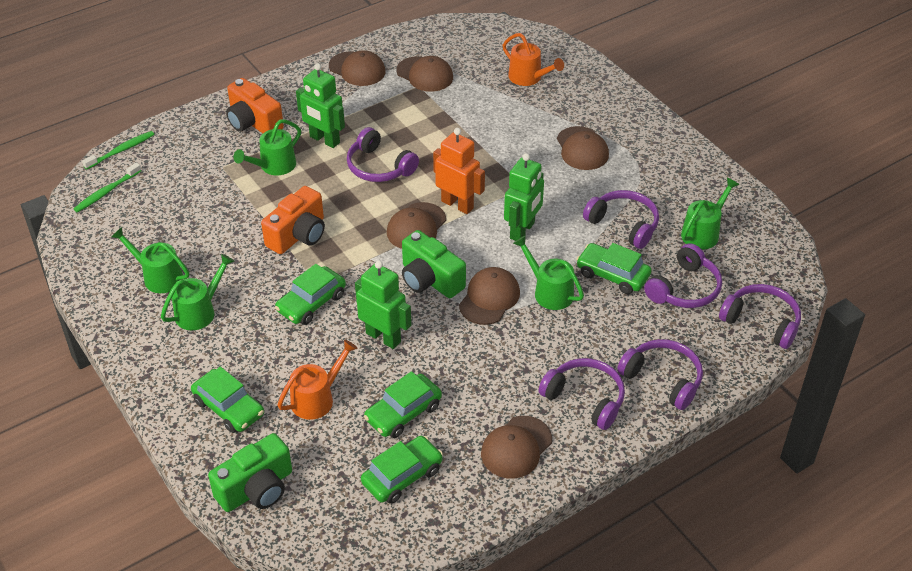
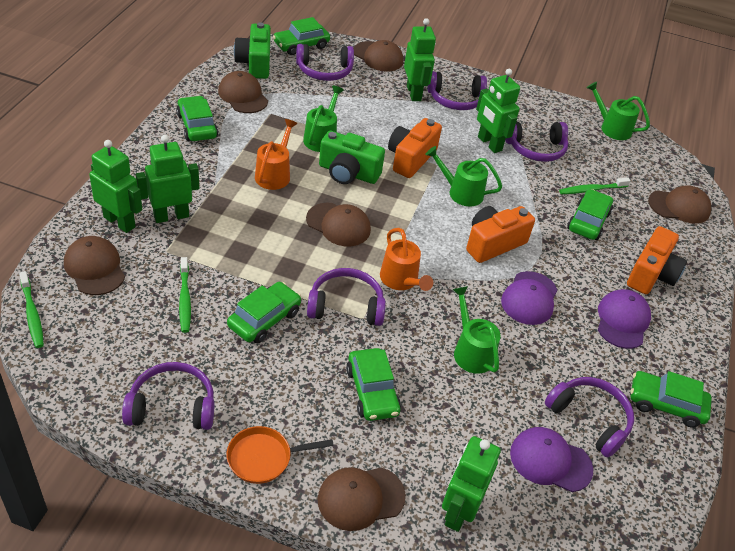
green car: [191,367,264,433] [275,264,346,325] [361,436,443,504] [364,371,442,438] [576,243,651,294] = 5 -> [176,96,218,141] [227,282,301,344] [273,17,330,55] [346,348,401,421] [567,189,613,240] [630,371,712,427] = 6
green robot: [296,63,345,148] [355,260,411,349] [504,153,544,241] = 3 -> [89,140,142,233] [136,135,199,223] [404,18,436,101] [442,436,501,532] [476,69,520,153] = 5
green toothbrush: [74,163,141,213] [82,131,155,170] = 2 -> [19,271,44,348] [179,257,191,333] [559,177,631,194] = 3
green watering can: [111,227,189,293] [161,254,235,330] [234,119,301,175] [513,235,584,310] [681,178,739,249] = 5 -> [303,86,344,152] [425,146,502,206] [452,286,501,374] [586,82,650,140] = 4
orange camera: [226,78,284,133] [261,186,325,254] = 2 -> [388,118,442,178] [466,206,535,263] [627,226,687,294] = 3
orange pan: none = 0 -> [226,426,334,484] = 1
orange robot: [433,128,485,214] = 1 -> none = 0
purple cap: none = 0 -> [501,271,557,325] [510,427,593,492] [598,289,651,349] = 3

